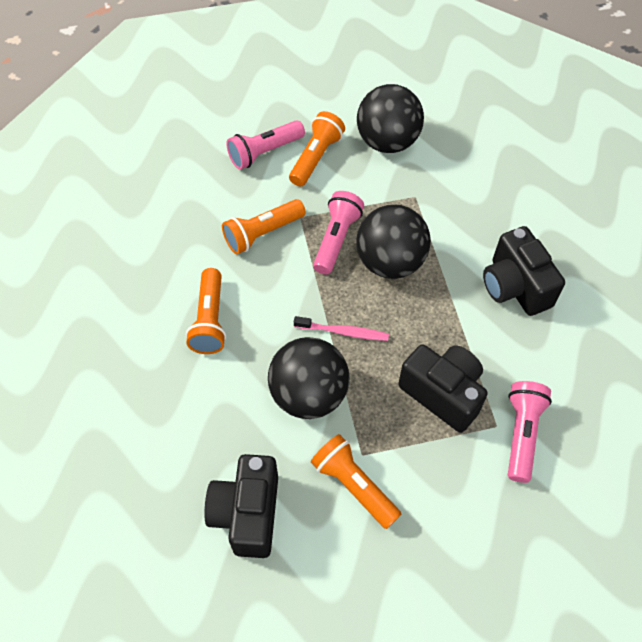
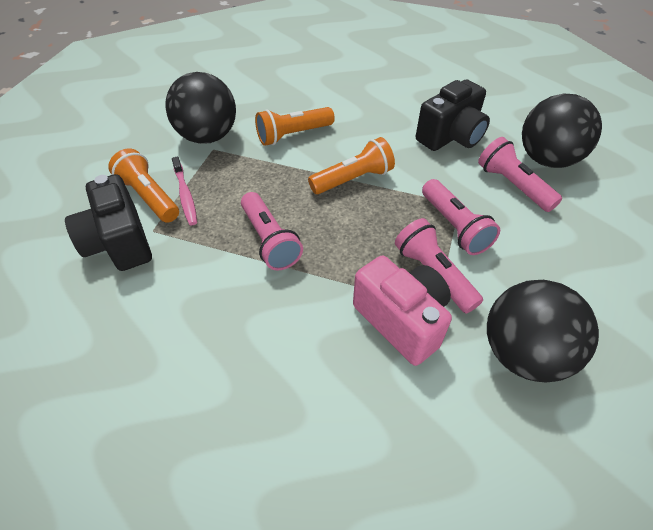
black camera: [204,454,278,558] [398,344,488,433] [483,226,565,316] = 3 -> [65,174,152,271] [416,79,490,151] = 2
orange flashlight: [186,268,226,354] [222,199,306,254] [289,111,345,187] [311,434,402,529] = 4 -> [108,148,179,223] [255,107,335,146] [308,137,395,194] = 3
pink camera: none = 0 -> [353,256,452,366] = 1
pink flashlight: [226,120,305,170] [313,191,364,274] [508,381,552,483] = 3 -> [241,192,303,270] [395,218,483,313] [422,179,500,255] [478,137,562,212] = 4

